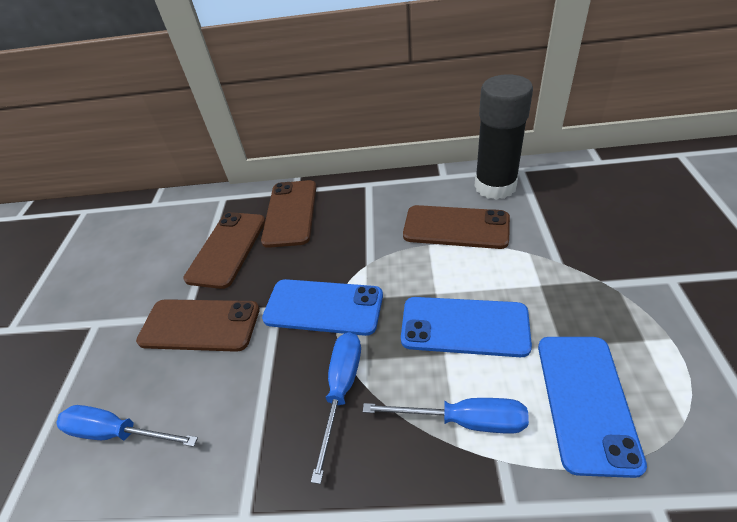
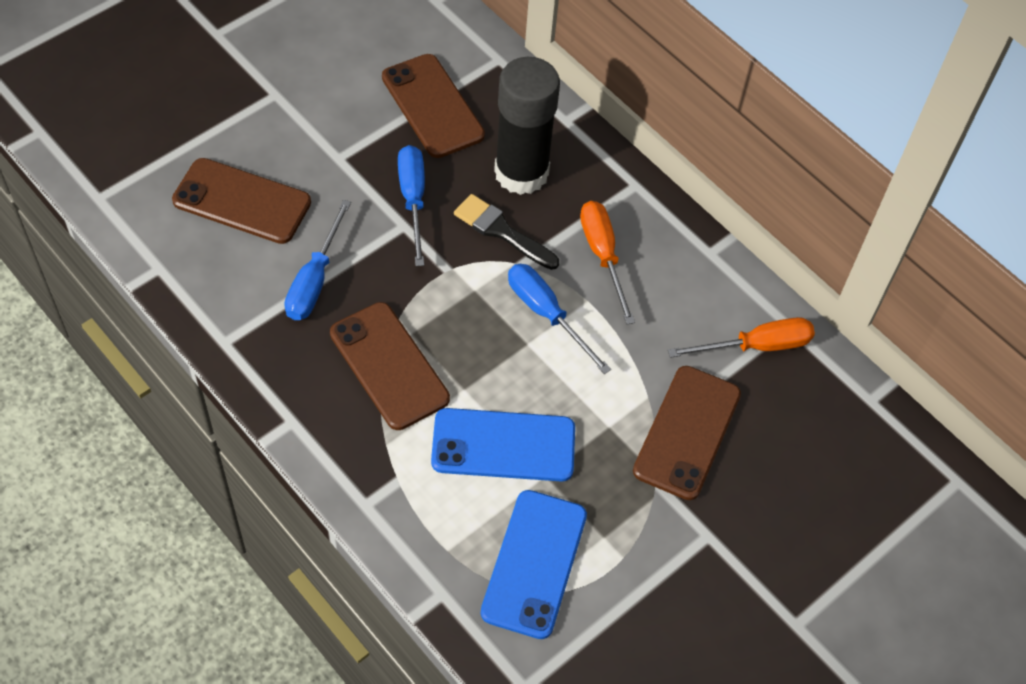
black brush: none = 0 -> [454,194,559,270] = 1
blue phone: [262,279,383,336] [401,297,532,357] [538,337,647,478] = 3 -> [431,408,575,482] [481,490,587,639] = 2
orange screwdriver: none = 0 -> [580,201,635,324] [668,317,815,358] = 2

